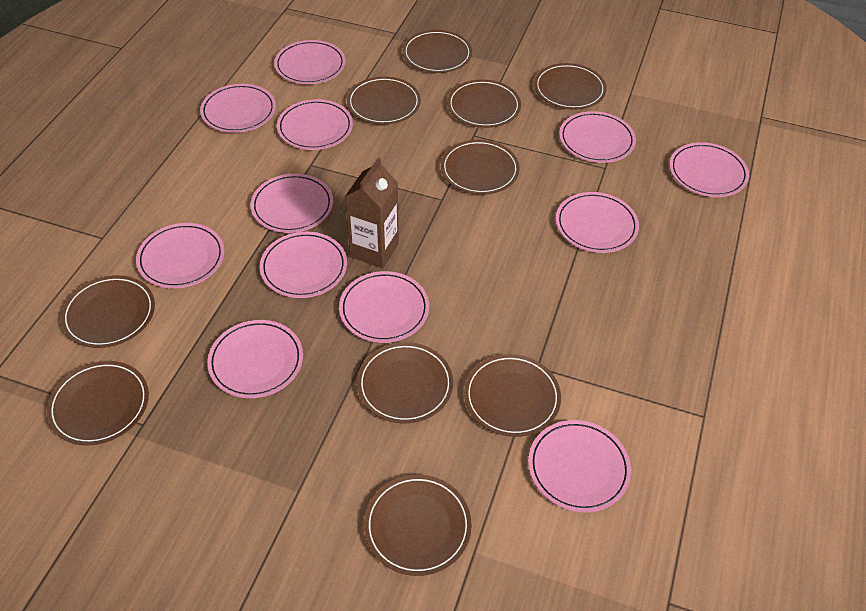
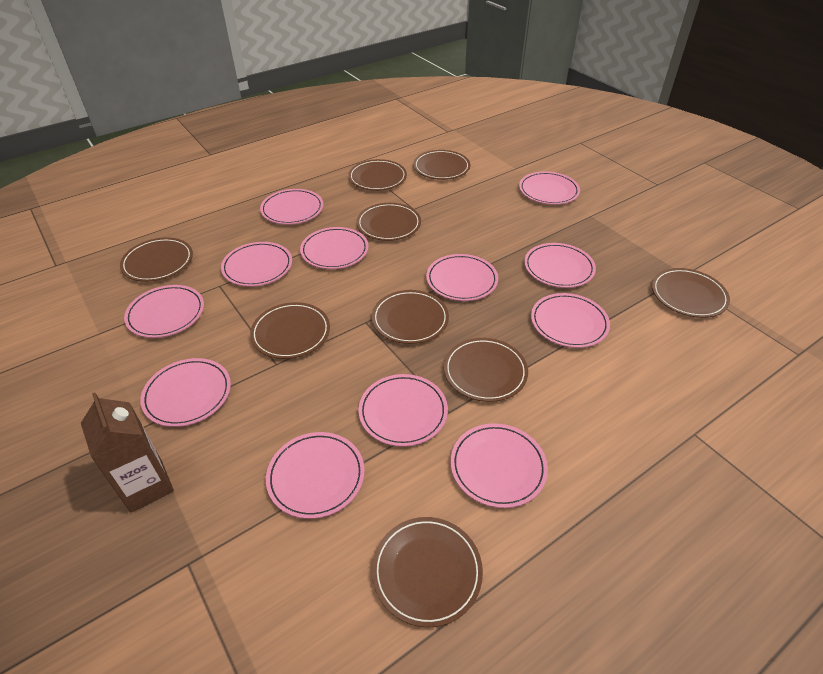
brown plate: [47,361,149,445] [61,275,155,348] [347,76,421,125] [357,342,453,423] [364,475,472,576] [403,30,472,73] [441,140,520,195] [447,79,521,128] [464,354,561,437] [534,63,606,109] = 10 -> [120,237,193,282] [250,302,330,359] [348,159,407,191] [357,203,421,241] [372,290,449,344] [372,517,483,627] [413,150,470,180] [444,338,528,402] [652,268,730,318] = 9

